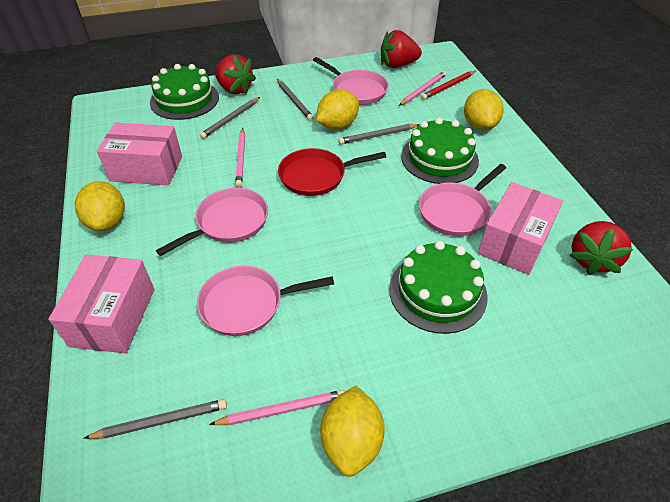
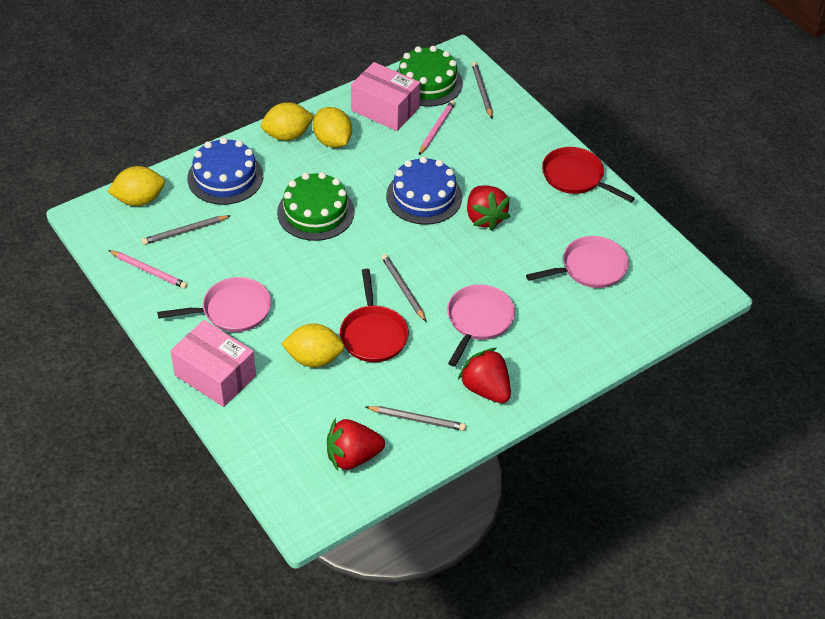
blue cake: none = 0 -> [187,137,263,205] [386,156,462,225] = 2
green cake: [150,64,219,120] [389,241,488,334] [401,118,479,184] = 3 -> [277,172,355,241] [396,46,463,107] = 2
pink box: [48,254,154,353] [97,122,182,185] [478,182,563,275] = 3 -> [170,320,256,407] [351,62,420,131] = 2
pink pan: [156,188,268,256] [197,266,334,336] [313,57,389,105] [419,164,506,236] = 4 -> [157,277,271,332] [447,284,515,367] [526,236,629,288] = 3
pink pencil: [209,390,345,425] [235,128,245,187] [399,71,447,106] = 3 -> [108,250,188,289] [419,100,455,155] = 2
red pan: [278,148,386,196] = 1 -> [340,269,409,362] [542,147,635,202] = 2
red pencil: [421,71,476,100] = 1 -> none = 0

